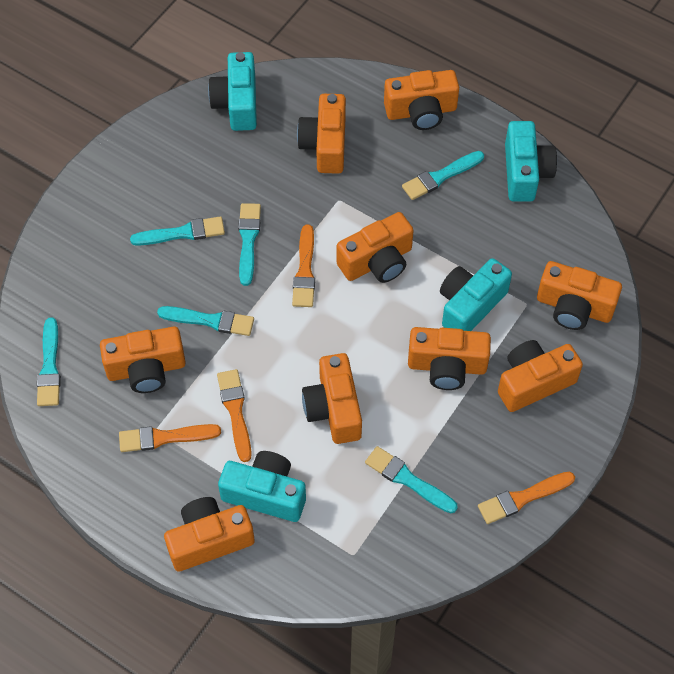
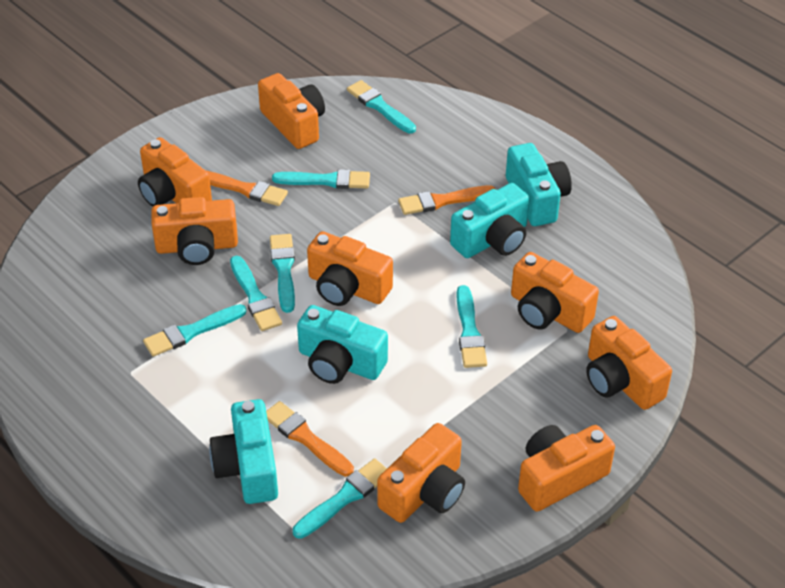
orange brush: [119,424,221,452] [217,369,252,462] [292,225,315,307] [478,472,575,524] = 4 -> [205,170,288,206] [266,401,354,477] [398,185,495,215] = 3
orange camera: [100,327,186,393] [164,497,255,572] [297,94,346,174] [302,353,362,444] [337,212,414,283] [384,70,459,130] [408,327,491,390] [498,340,583,412] [537,261,622,330] = 9 -> [138,137,212,207] [151,197,238,265] [258,73,325,149] [307,231,393,306] [377,423,465,523] [511,252,599,333] [518,425,615,511] [586,316,672,410] = 8
turquoise brush: [37,317,61,406] [130,216,225,246] [157,306,254,336] [238,203,261,286] [365,446,458,513] [402,151,484,200] = 6 -> [143,304,246,357] [230,256,282,331] [270,234,295,313] [272,169,370,189] [293,458,387,539] [347,80,416,134] [456,285,487,368] = 7

